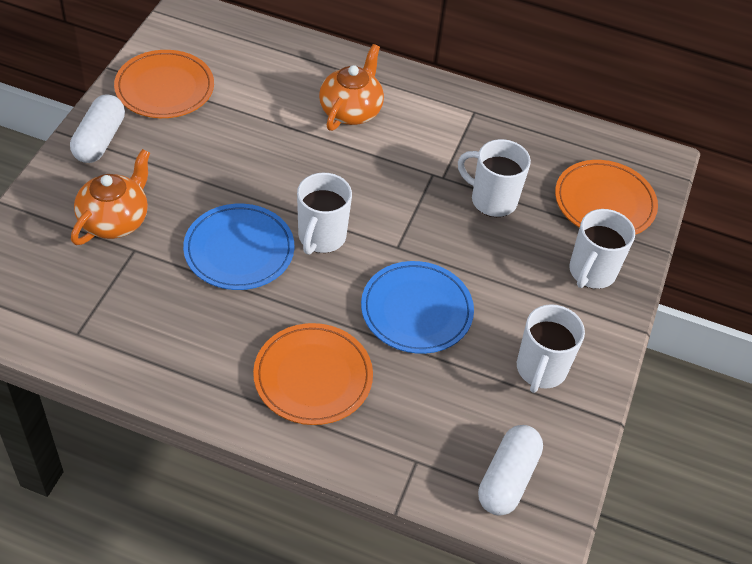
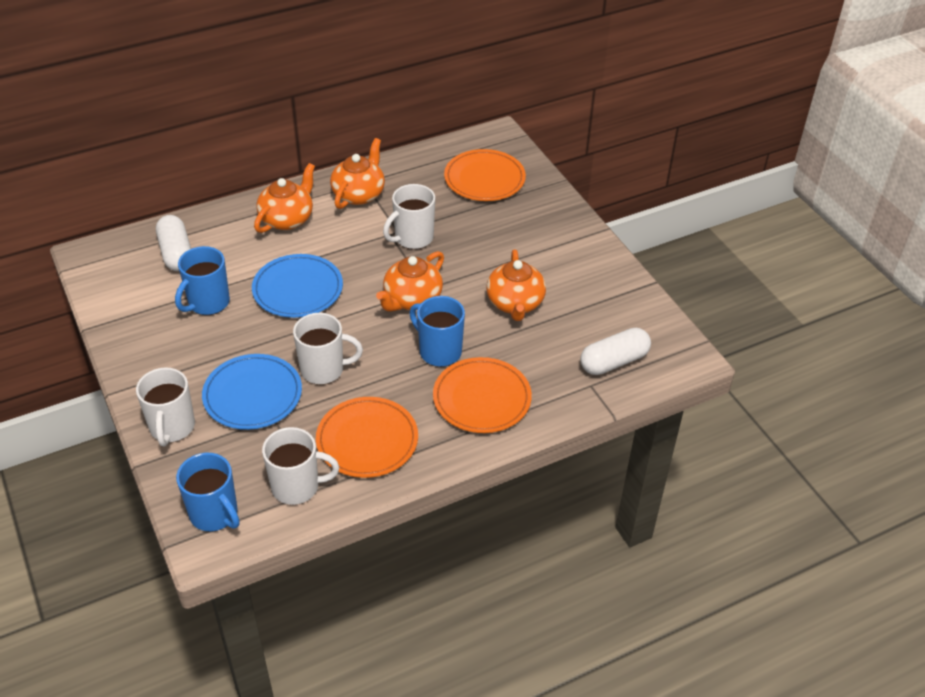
blue mug: none = 0 -> [175,246,230,315] [176,453,239,532] [409,296,465,367] = 3
orange teapot: [71,149,150,245] [319,44,384,131] = 2 -> [254,163,315,233] [330,138,385,209] [376,251,444,312] [486,250,546,321] = 4

